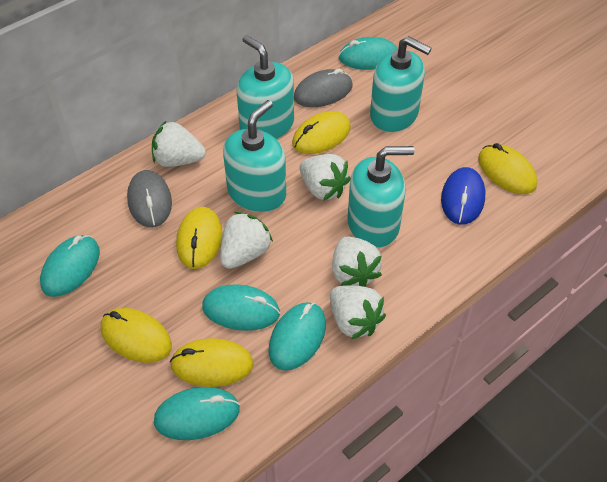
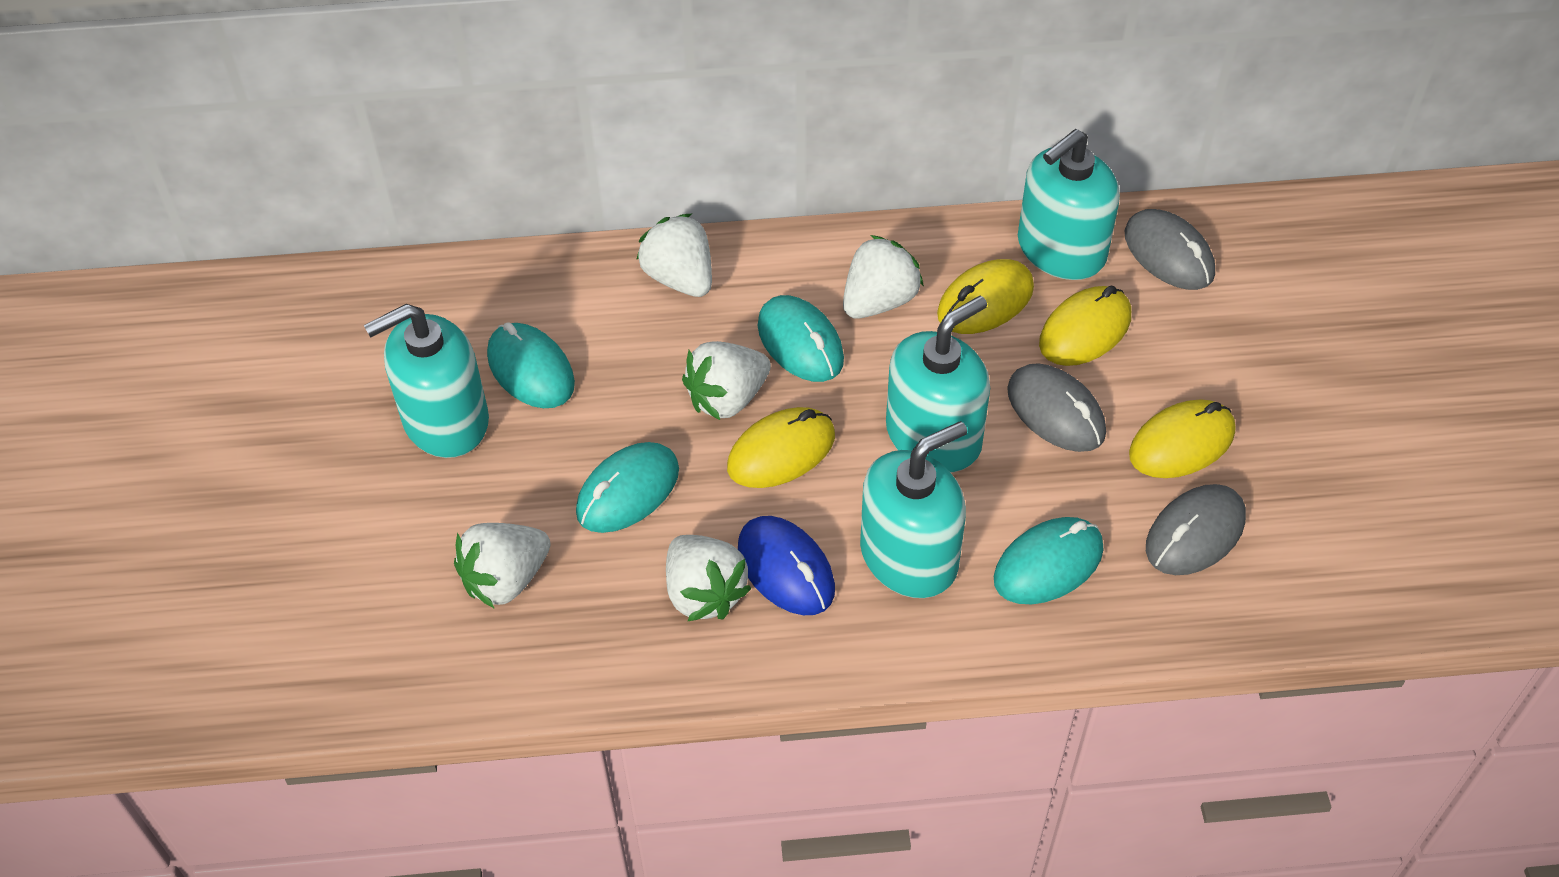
grey mouse: [127,170,172,228] [294,69,353,107] = 2 -> [1007,363,1106,452] [1125,209,1215,290] [1146,484,1246,575] = 3
turquoise mouse: [40,235,100,297] [154,387,240,440] [202,284,280,331] [269,302,326,371] [338,37,398,70] = 5 -> [487,322,575,408] [576,442,679,533] [758,295,844,382] [994,517,1104,604] = 4
yellow mouse: [101,308,172,363] [170,338,254,387] [176,207,222,269] [292,111,351,154] [478,143,537,194] = 5 -> [727,407,835,488] [937,259,1034,334] [1039,285,1131,366] [1129,399,1235,478] = 4

